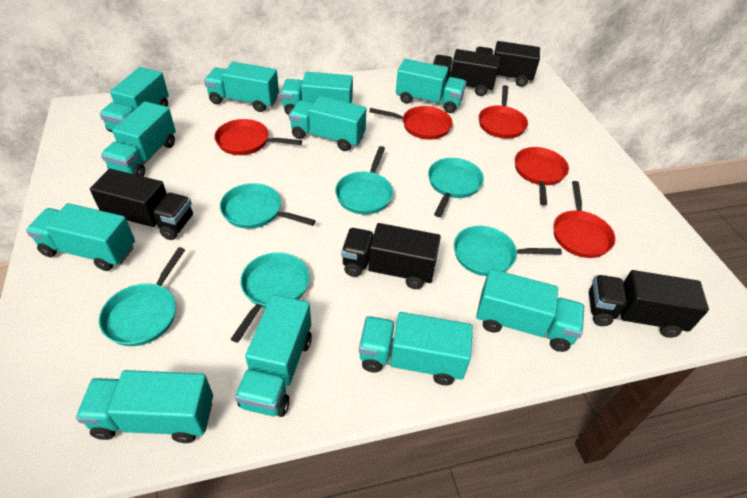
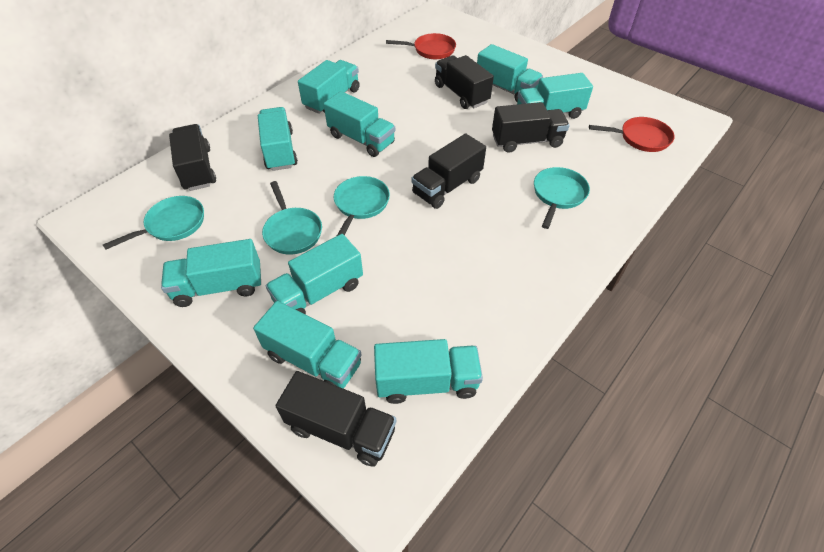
red pan: [214,119,302,155] [369,106,453,140] [479,85,528,139] [515,147,569,205] [553,181,616,258] = 5 -> [386,33,456,59] [589,117,675,152] = 2
turquoise pan: [99,247,185,346] [220,183,316,229] [231,252,309,343] [335,146,393,215] [428,158,484,217] [454,226,562,276] = 6 -> [103,196,204,250] [262,181,322,255] [334,176,390,236] [534,167,590,229] = 4
turquoise truck: [26,203,135,271] [76,370,213,443] [100,67,169,132] [101,101,176,176] [204,62,279,112] [235,295,312,417] [280,72,353,115] [289,96,367,151] [359,312,473,385] [396,59,466,113] [476,269,584,352] = 11 -> [161,239,261,307] [253,301,361,388] [258,107,298,171] [265,234,363,315] [298,60,360,114] [324,91,395,157] [374,339,483,404] [477,44,543,102] [517,73,593,119] = 9

